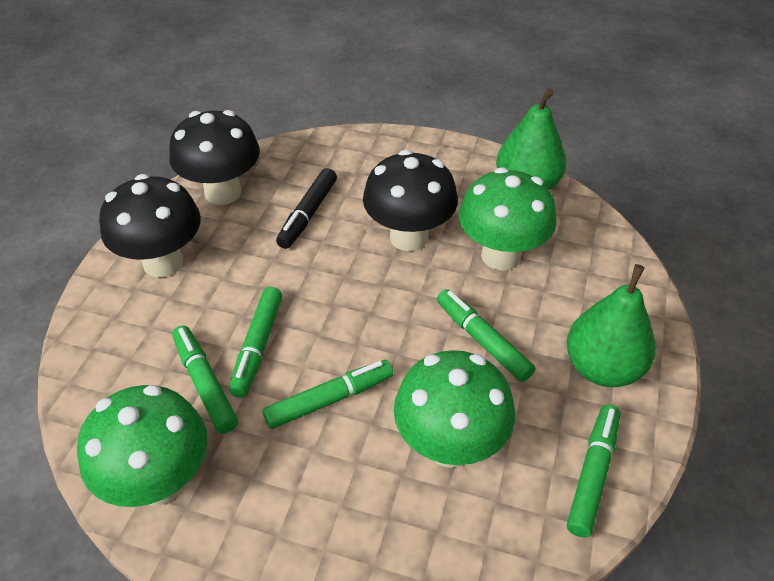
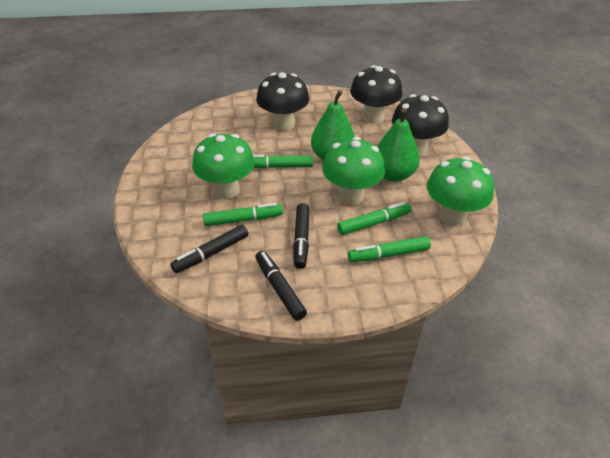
black marker: [276,168,337,249] = 1 -> [171,225,248,273] [255,251,307,321] [293,203,309,269] = 3
green marker: [172,325,238,433] [229,287,282,398] [263,360,393,429] [437,289,535,382] [567,404,620,538] = 5 -> [203,203,283,226] [253,155,313,168] [337,202,411,235] [348,236,431,262] = 4

